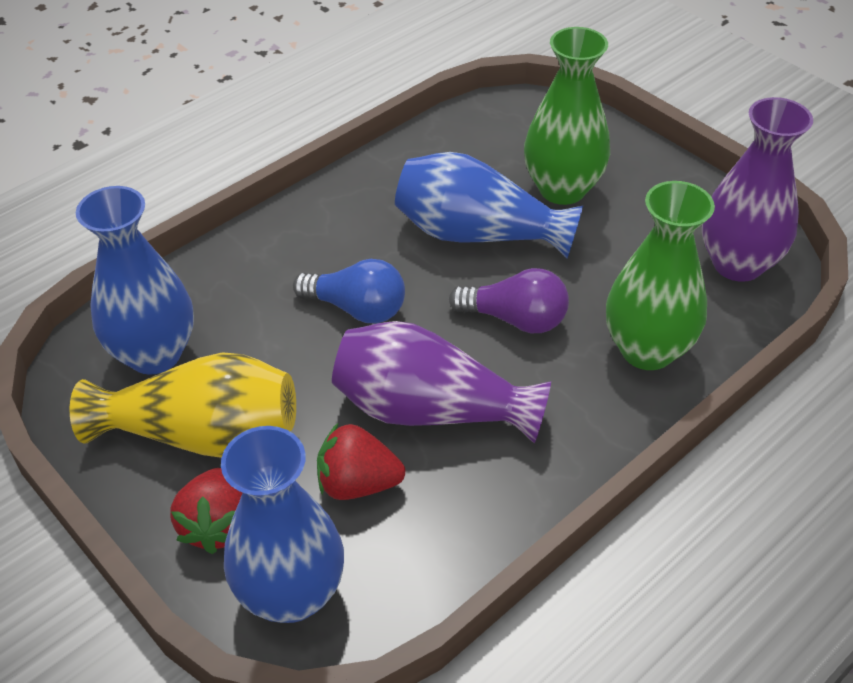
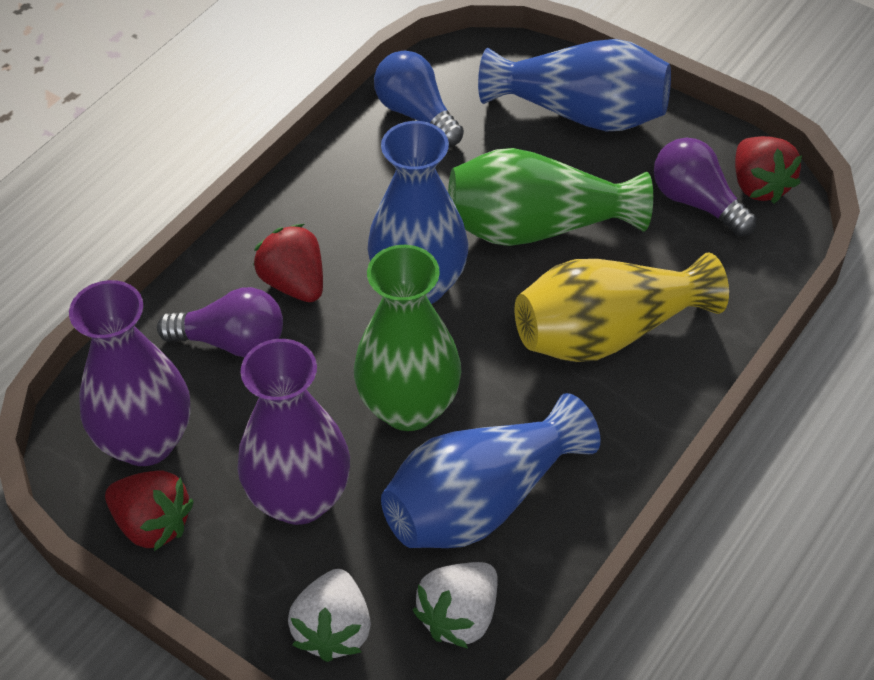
purple light bulb: [449,268,569,333] = 1 -> [157,287,283,357] [654,138,757,237] = 2
red strawberry: [170,468,242,554] [317,422,405,500] = 2 -> [105,470,194,551] [253,224,323,302] [735,136,802,204] = 3
white strawberry: none = 0 -> [288,569,371,662] [413,562,498,649] = 2

